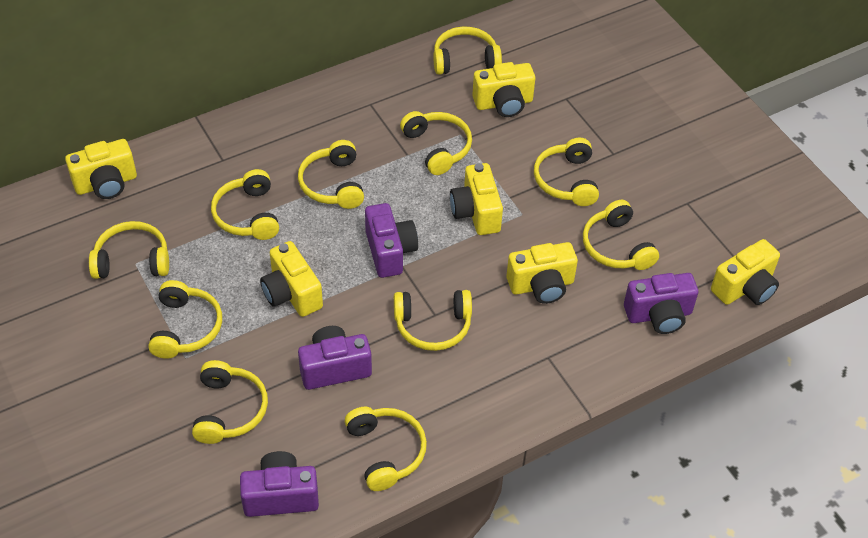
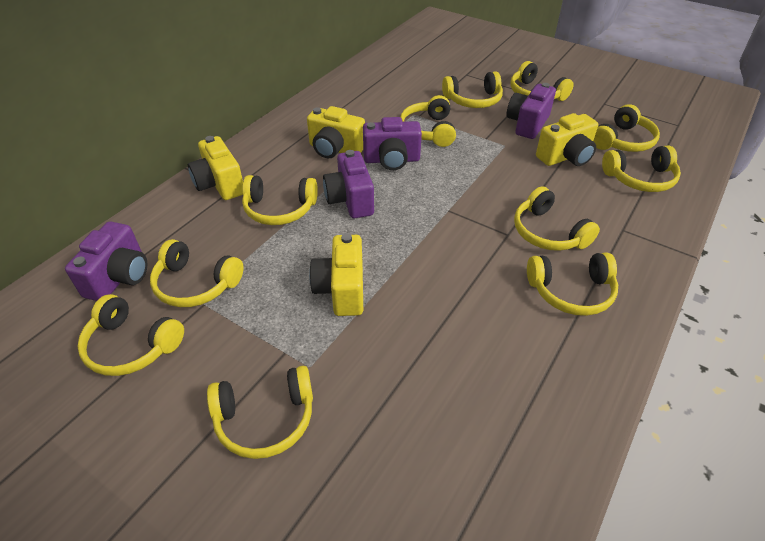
yellow camera: [65,139,137,199] [260,241,323,317] [450,163,503,235] [472,62,535,117] [506,242,578,304] [711,239,780,305] = 6 -> [188,136,243,200] [307,106,365,159] [309,233,363,316] [536,113,598,166] = 4

